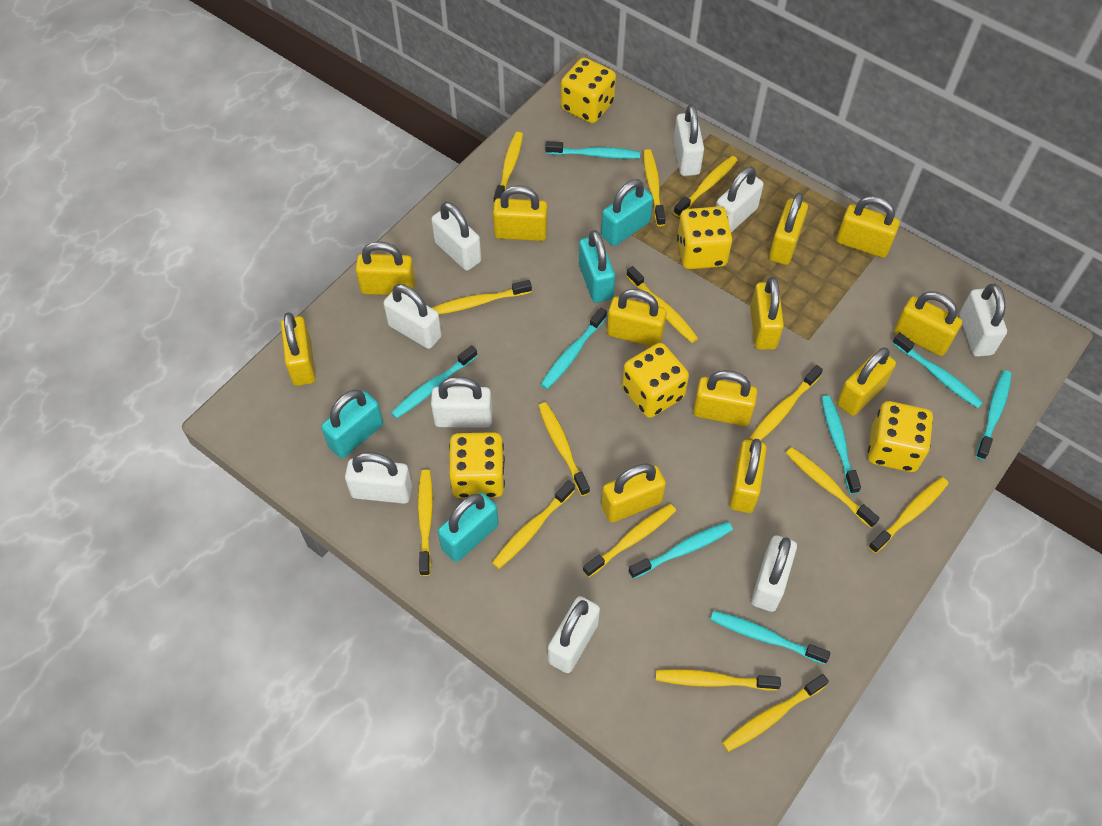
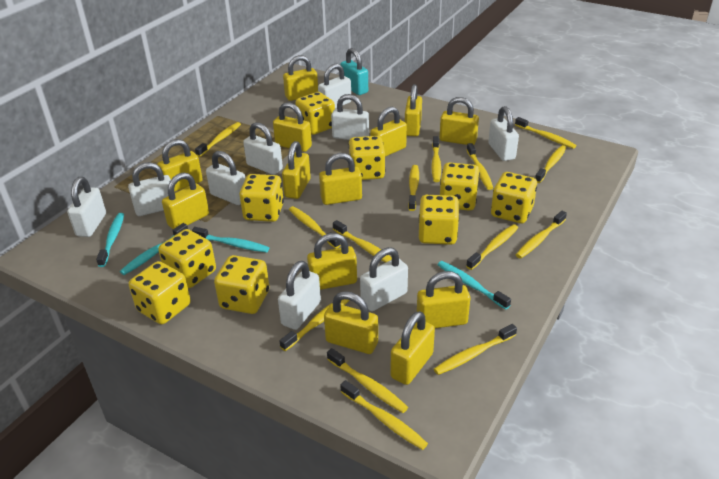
turquoise padlock: [321,390,383,458] [438,492,499,562] [579,230,615,303] [601,179,653,246] = 4 -> [340,48,368,95] = 1
turquoise toothbrush: [391,345,477,419] [540,307,607,389] [545,141,640,159] [628,522,733,579] [710,611,831,664] [821,395,861,494] [892,333,983,408] [976,370,1012,460] = 8 -> [96,213,124,267] [120,223,188,275] [192,227,269,253] [438,261,511,310] = 4
yellow dice: [449,432,505,498] [561,58,616,123] [622,343,689,418] [677,206,732,269] [868,401,933,472] = 5 -> [129,261,191,324] [158,229,216,288] [214,255,269,314] [240,174,284,222] [295,92,335,135] [348,136,385,180] [419,195,459,245] [440,162,480,211] [491,172,537,223] = 9
yellow padlock: [281,312,316,386] [356,241,416,295] [493,185,547,241] [601,463,666,522] [607,289,667,346] [693,370,758,426] [729,439,767,513] [750,277,784,350] [769,193,808,265] [837,196,900,258] [837,347,896,416] [894,291,962,356] = 12 -> [157,139,203,192] [162,172,209,229] [273,102,312,152] [282,141,311,199] [283,55,318,101] [307,233,357,290] [319,153,362,205] [324,291,378,354] [370,107,407,157] [391,311,435,385] [405,84,422,136] [417,271,470,328] [440,97,479,145] = 13

